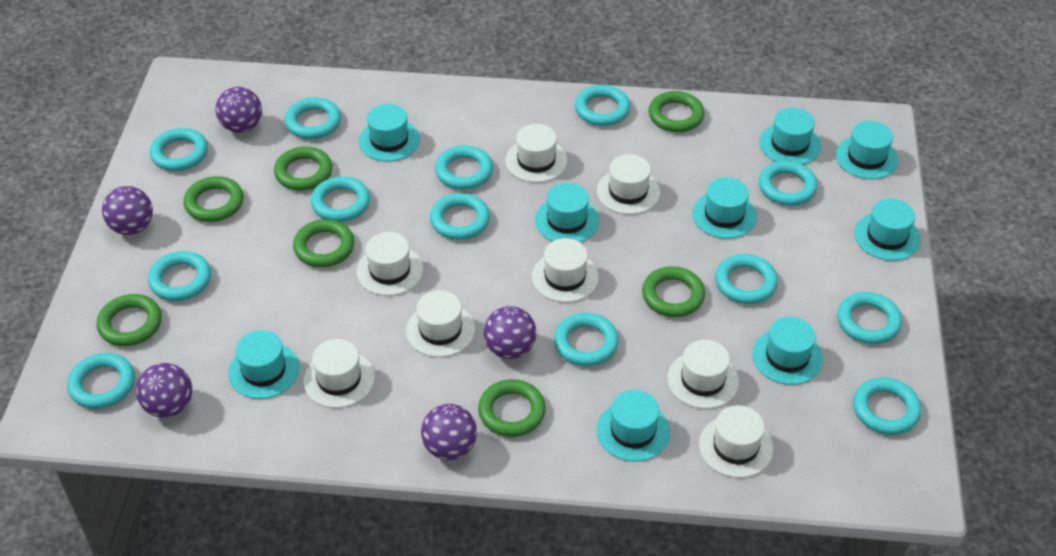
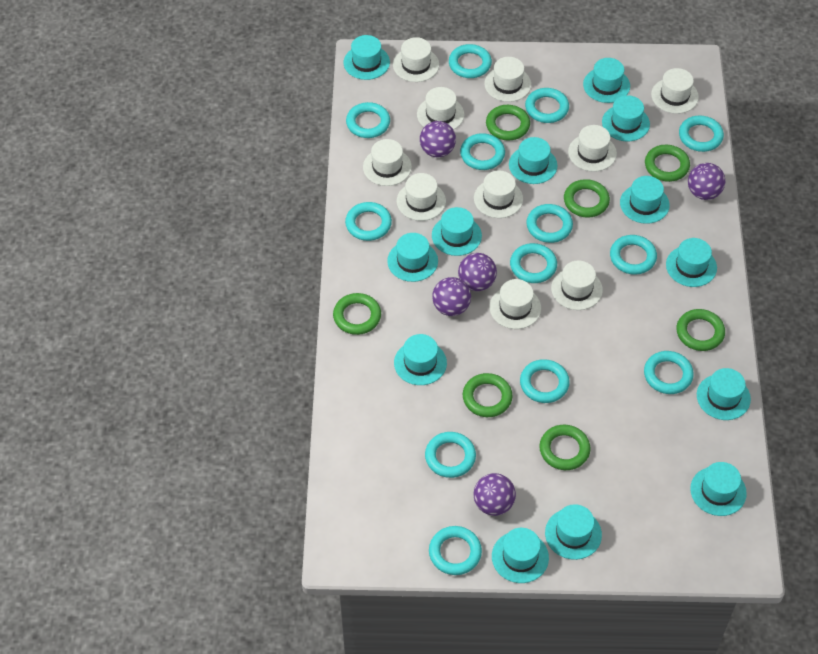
turquoise hat: [228,330,300,399] [359,104,420,162] [535,183,599,242] [597,390,670,462] [692,177,757,239] [752,317,823,385] [759,108,821,165] [836,121,898,179] [854,198,921,261] = 9 -> [344,35,390,80] [387,233,438,282] [394,334,447,385] [432,207,482,256] [492,528,549,583] [509,137,557,184] [545,504,602,560] [583,58,630,103] [602,95,650,141] [620,176,670,224] [666,238,717,287] [690,462,747,516] [697,368,751,420] = 13
white hat: [303,339,375,408] [356,232,423,296] [406,290,475,357] [505,124,568,183] [532,238,599,302] [597,154,660,215] [667,340,739,409] [699,405,773,478] = 8 -> [363,139,412,186] [393,37,439,82] [397,173,446,221] [417,87,464,130] [474,171,523,218] [484,57,531,102] [489,279,541,329] [551,260,603,310] [568,125,617,172] [651,68,699,114] = 10

